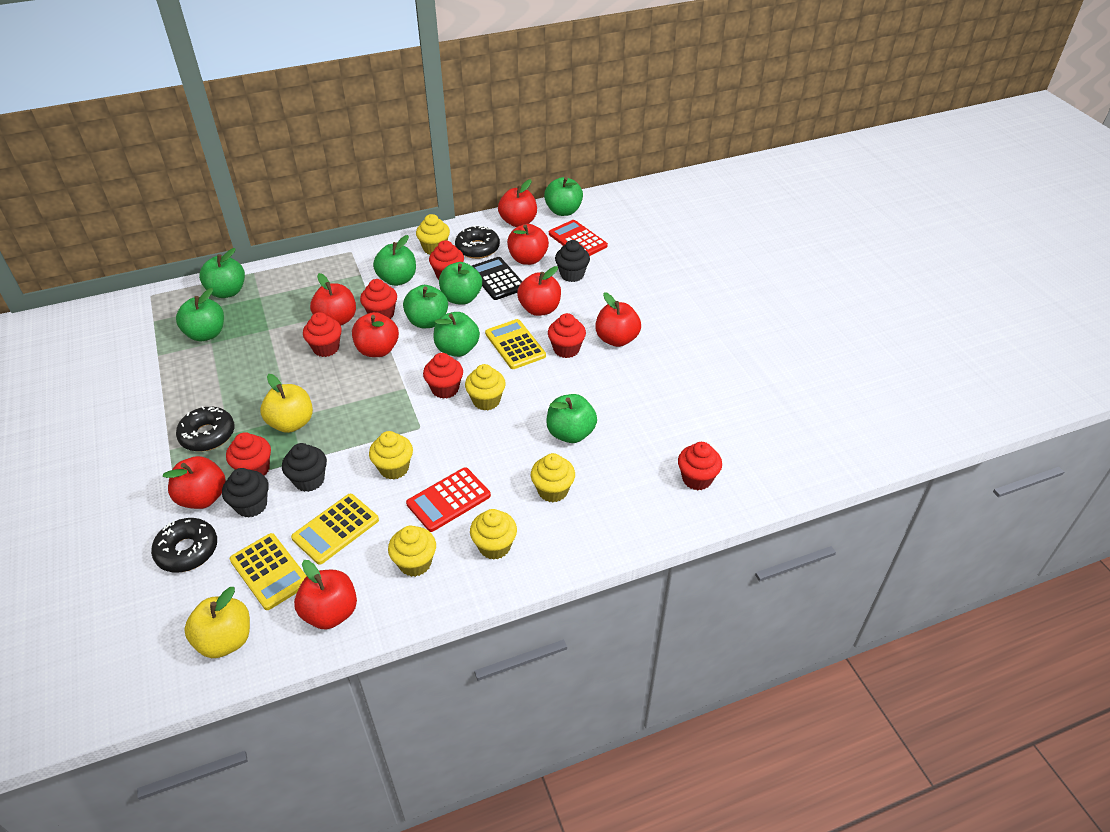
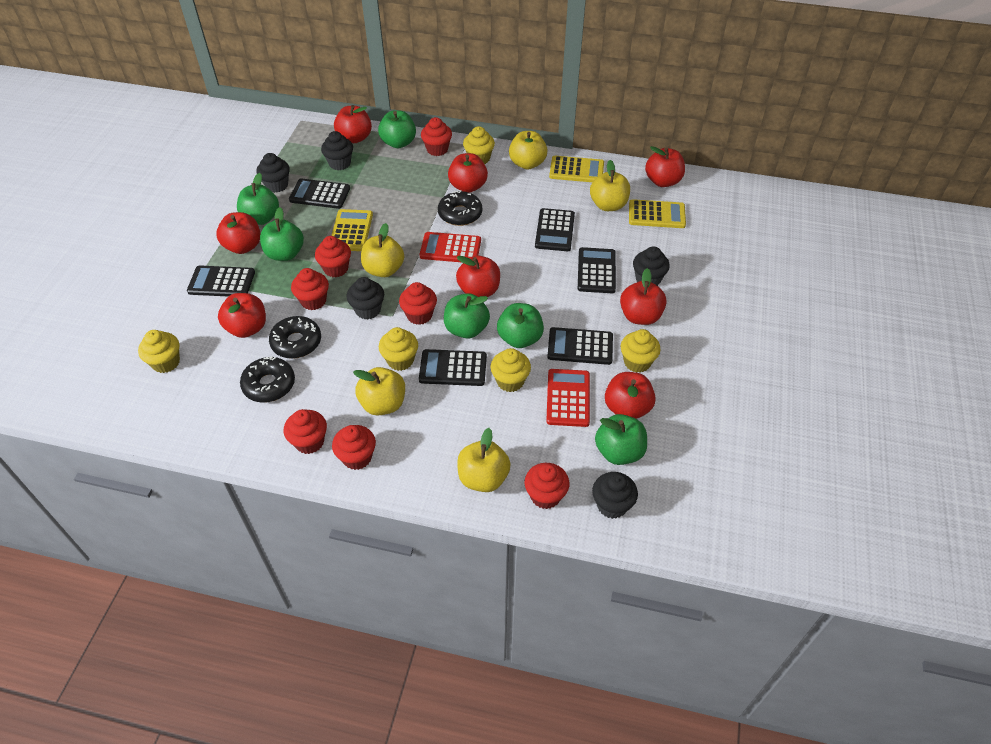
black calculator: [472,257,522,300] = 1 -> [187,265,255,297] [289,178,350,209] [419,349,487,386] [535,208,575,251] [547,327,613,365] [578,247,616,293] = 6
black cupcake: [222,468,269,517] [282,443,327,492] [555,240,590,282] = 3 -> [256,153,290,193] [321,131,353,170] [347,277,384,319] [592,472,638,519] [633,246,670,286] = 5
green apple: [176,288,224,341] [199,248,245,298] [373,235,416,286] [403,285,448,328] [434,312,480,357] [439,262,482,305] [544,177,583,216] [546,394,597,443] = 8 -> [237,173,279,225] [260,207,304,261] [378,110,416,148] [444,293,490,339] [497,303,544,348] [595,414,647,465] = 6
yellow apple: [184,587,250,658] [260,374,313,433] = 2 -> [353,367,405,416] [361,223,404,277] [457,428,511,492] [509,131,548,169] [590,160,630,211] = 5
yellow cupcake: [369,431,413,479] [388,526,436,577] [416,214,450,255] [465,364,506,411] [470,509,517,560] [531,453,575,502] = 6 -> [138,330,180,373] [379,327,418,371] [463,126,495,164] [490,348,531,392] [621,329,660,373] = 5

